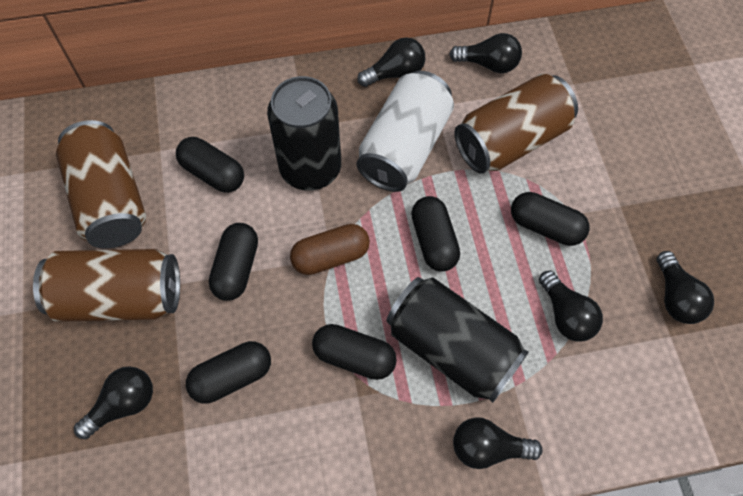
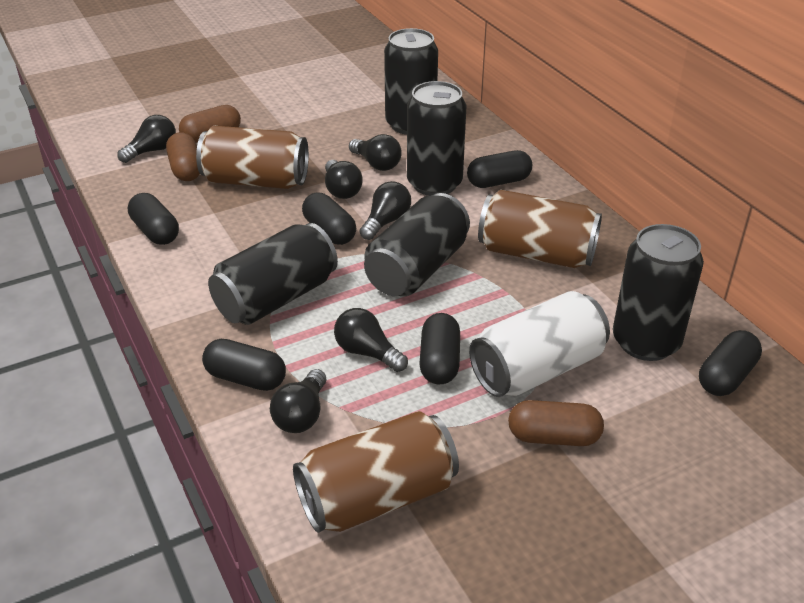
black can: [267,76,341,191] [387,277,529,403] = 2 -> [208,223,338,325] [364,193,470,296] [384,28,438,135] [407,81,466,196] [613,224,704,361] = 5
brown capsule: [290,224,370,275] = 1 -> [166,132,200,181] [179,105,241,143] [508,400,604,446] = 3

